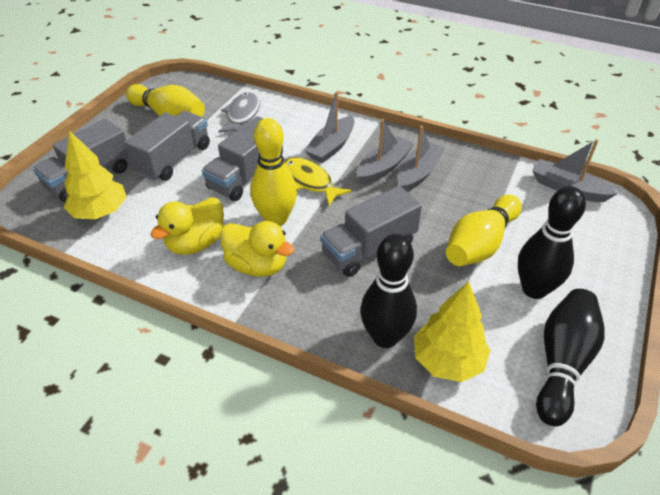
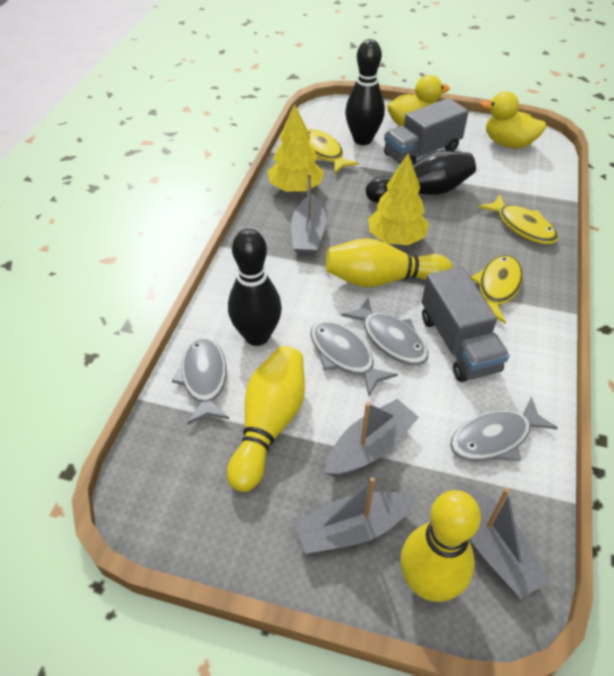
grey fish: [218,92,260,133] = 1 -> [172,337,229,425] [310,321,398,396] [341,298,428,365] [450,396,558,461] = 4
grey truck: [33,119,129,202] [124,111,210,181] [202,116,283,201] [320,186,422,277] = 4 -> [384,98,468,165] [422,267,510,382] = 2
yellow fish: [284,157,352,206] = 1 -> [308,129,359,174] [471,255,523,324] [478,194,558,244] = 3

